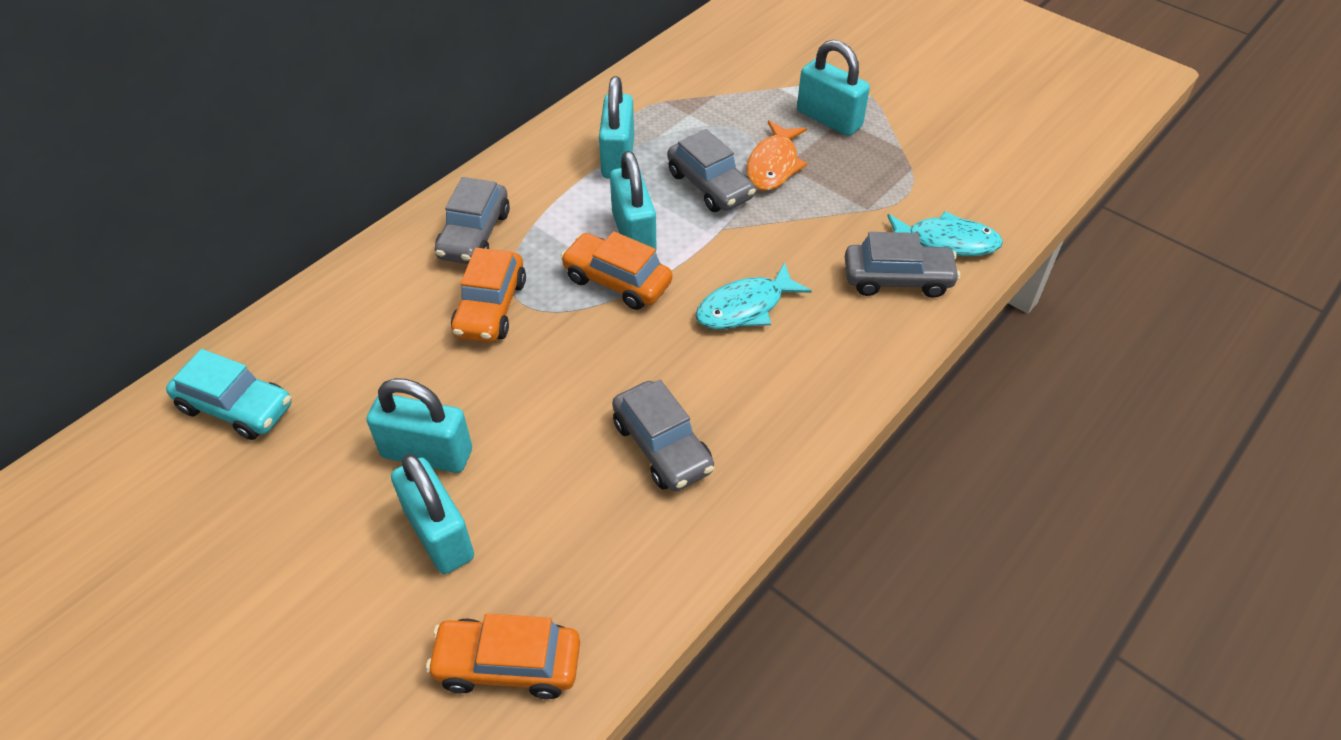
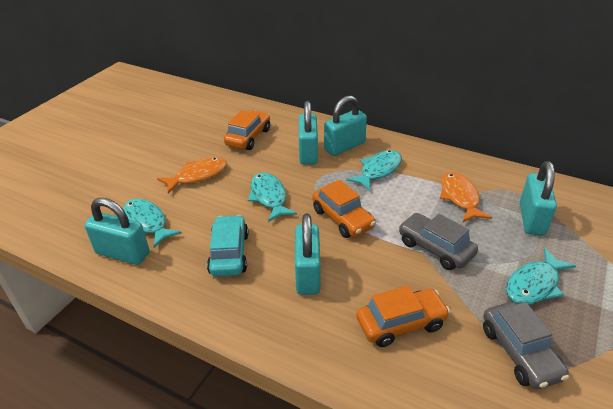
grey car: [435,177,510,264] [612,380,714,491] [667,129,756,212] [845,232,960,298] = 4 -> [399,213,478,270] [483,302,569,389] = 2
orange fish: [747,120,808,191] = 1 -> [157,157,227,194] [440,172,492,222] = 2
turquoise fish: [695,262,812,329] [887,211,1003,256] = 2 -> [123,199,182,248] [248,172,297,222] [347,150,402,191] [506,248,576,305] = 4

